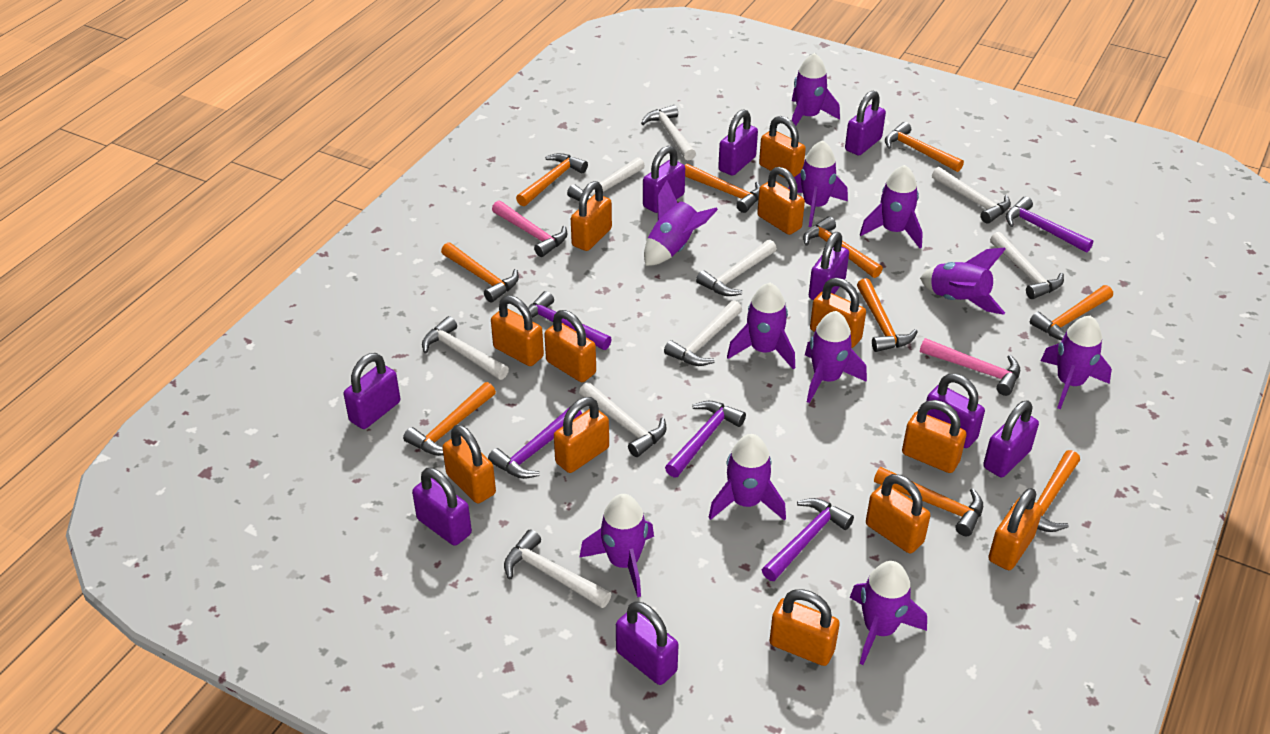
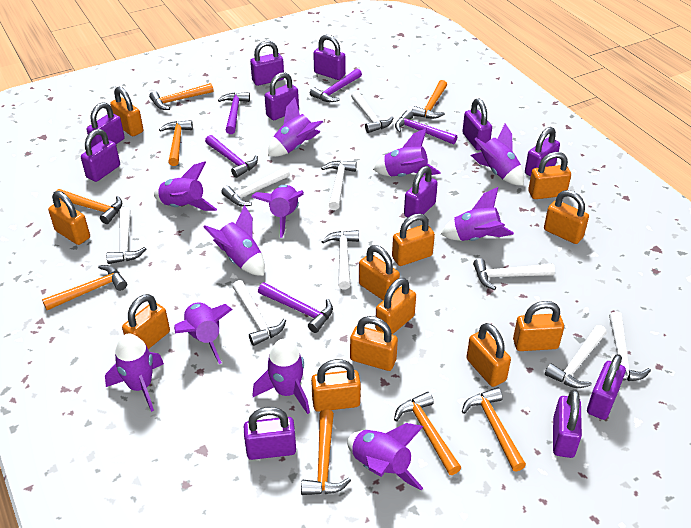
orange hammer: [403,382,496,456] [441,242,519,303] [516,153,588,206] [685,164,761,213] [803,216,883,278] [857,278,918,352] [874,467,983,536] [885,122,964,172] [1011,450,1080,532] [1030,285,1113,340] = 10 -> [42,265,127,310] [56,189,123,224] [149,83,214,110] [159,120,193,166] [301,409,351,495] [394,392,461,475] [412,80,447,119] [462,387,526,471] = 8
pink hammer: [492,201,567,257] [920,338,1020,396] = 2 -> none = 0
purple padlock: [344,353,401,429] [412,468,472,546] [616,601,679,685] [643,146,685,213] [718,109,758,176] [809,232,849,300] [845,91,886,155] [926,374,985,448] [983,400,1039,477] = 9 -> [81,129,120,182] [87,102,125,148] [244,407,296,460] [250,41,284,86] [265,72,299,120] [313,35,346,80] [404,166,438,221] [462,99,492,150] [525,127,560,176] [553,389,582,458] [587,354,626,420] = 11

